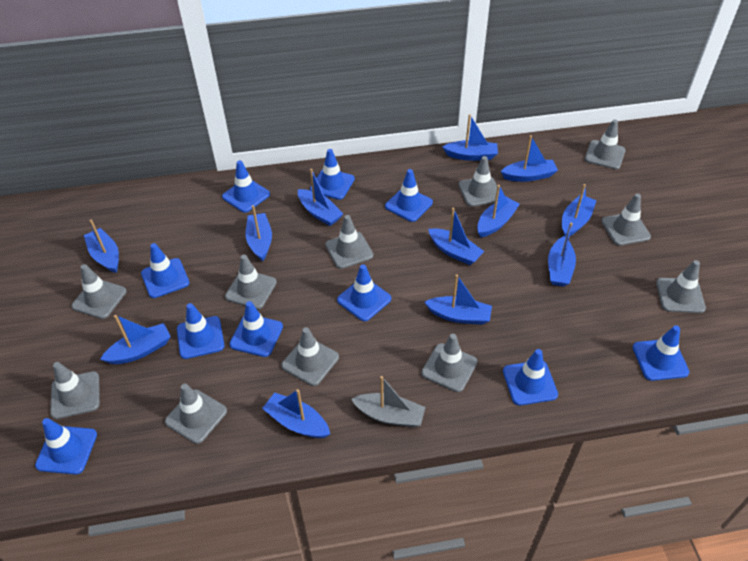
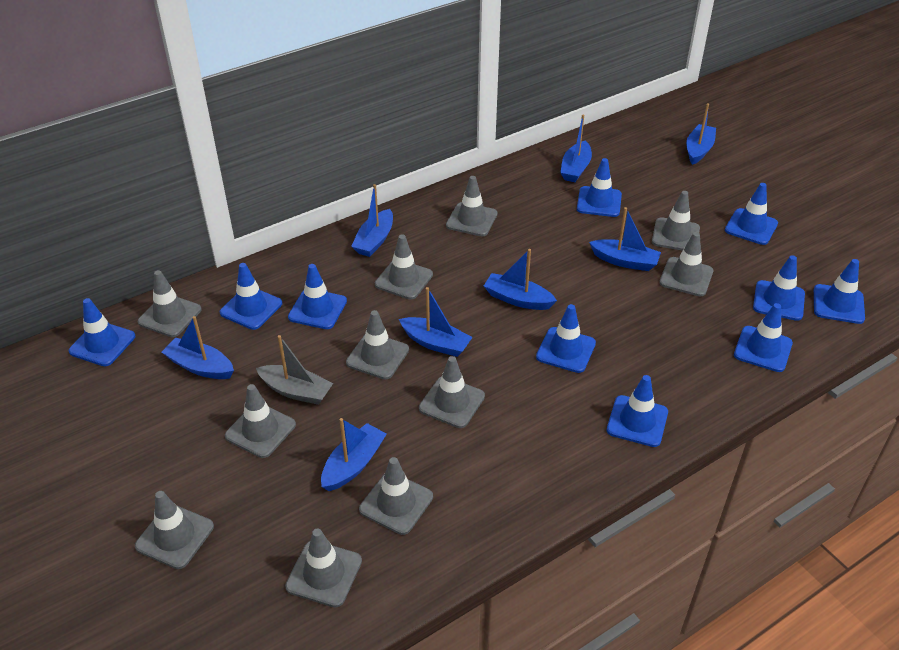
blue boat: [84,219,119,273] [100,315,171,364] [246,205,272,261] [262,389,330,438] [298,168,343,226] [425,274,492,325] [428,208,485,265] [443,114,498,161] [477,185,520,237] [501,135,558,182] [548,222,576,287] [562,184,597,237] = 12 -> [162,316,234,379] [321,418,387,491] [351,184,393,257] [399,287,473,357] [484,249,557,310] [560,115,592,182] [589,207,661,271] [686,104,716,165] = 8

